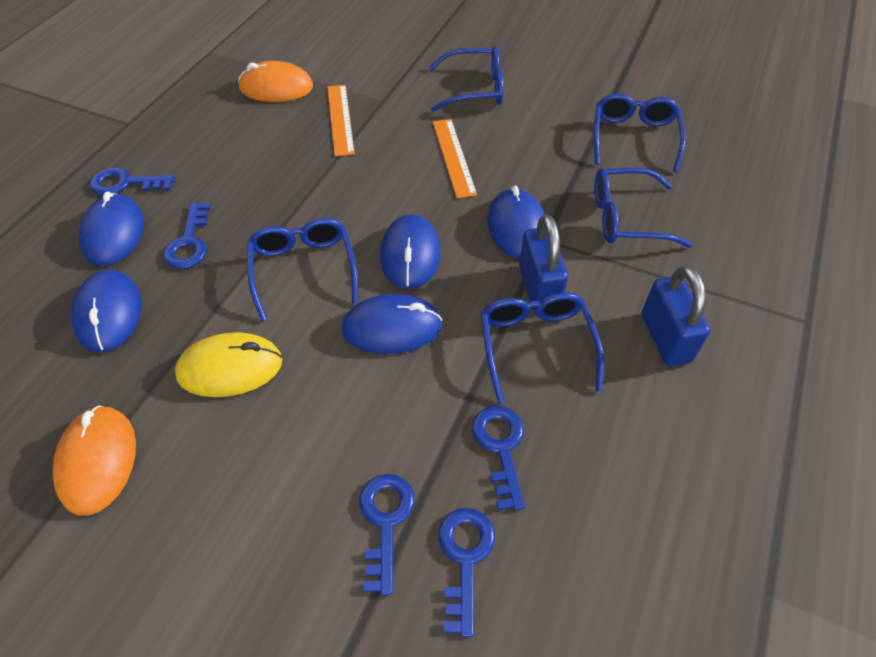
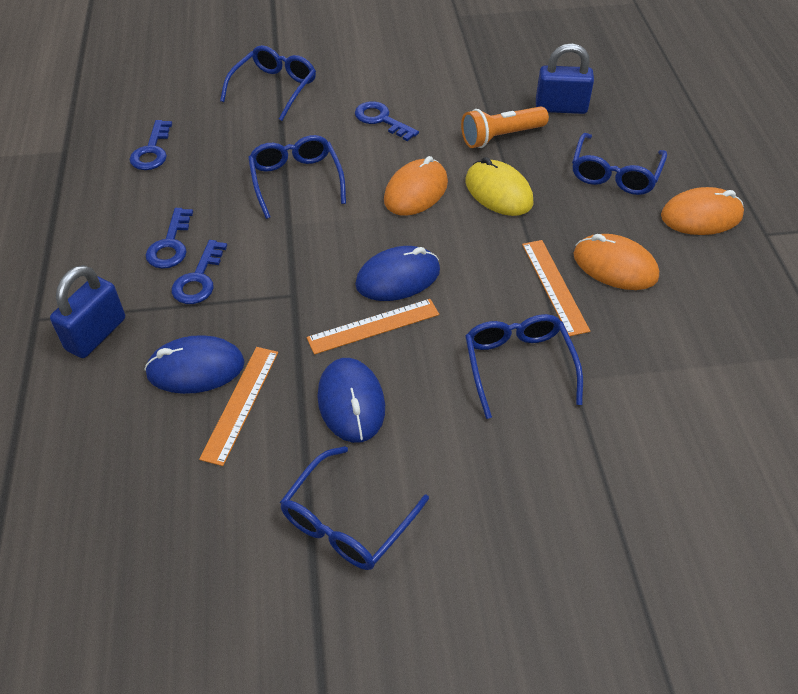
blue key: [90,168,175,196] [163,202,211,269] [359,474,414,595] [438,508,495,637] [472,406,525,511] = 5 -> [129,120,172,170] [145,208,193,269] [172,240,227,304] [355,101,419,141] = 4
blue mouse: [71,270,142,352] [79,192,144,266] [341,294,442,354] [380,214,441,289] [487,186,545,259] = 5 -> [144,335,245,394] [317,358,385,443] [355,246,440,301] = 3
orange flashlight: none = 0 -> [461,106,549,148] = 1
orange mouse: [53,406,136,516] [238,61,313,102] = 2 -> [384,156,448,216] [574,234,659,290] [661,187,744,235] = 3
orange ruler: [327,85,355,156] [433,119,477,198] = 2 -> [199,347,278,466] [307,299,439,355] [522,240,590,336] = 3

